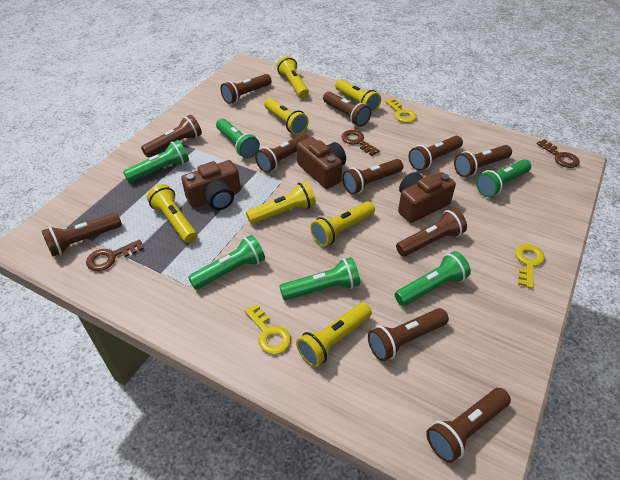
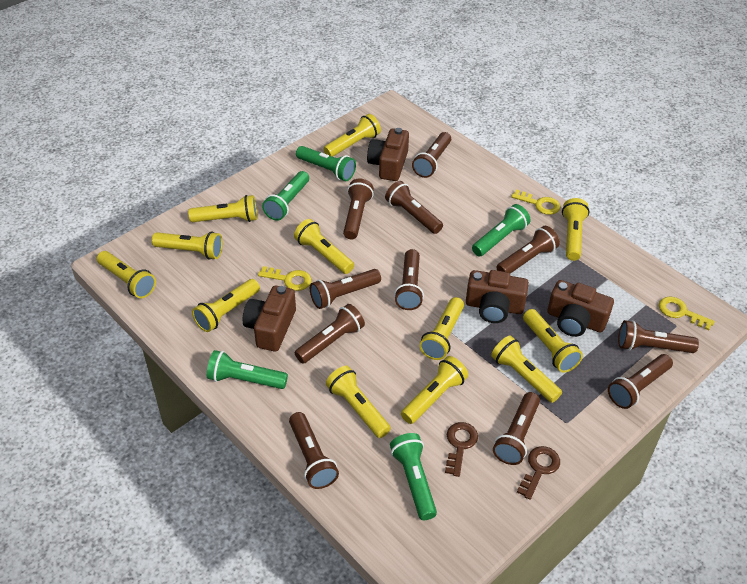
brown camera: [181,160,241,210] [297,137,346,189] [398,172,456,223] = 3 -> [243,286,296,352] [367,128,409,181] [466,270,529,323] [547,280,614,337] = 4
brown key: [86,239,144,271] [342,130,380,156] [536,139,580,168] = 3 -> [445,422,478,477] [517,446,560,500] = 2
green flashlight: [123,140,189,183] [188,235,265,290] [216,119,260,158] [279,257,360,300] [395,251,471,306] [476,159,531,197] = 6 -> [207,350,288,389] [262,171,309,221] [296,146,356,181] [390,433,437,520] [472,204,530,256] = 5
yellow flashlight: [147,184,197,243] [246,181,316,224] [264,98,309,135] [277,56,309,98] [296,302,372,367] [310,201,375,247] [335,79,381,113] = 7 -> [97,251,156,298] [152,231,223,260] [188,195,257,222] [192,279,260,332] [294,219,354,274] [324,114,381,157] [326,366,391,438] [401,356,468,424] [419,297,464,360] [491,336,562,403] [523,309,583,373] [562,198,590,261] = 12

